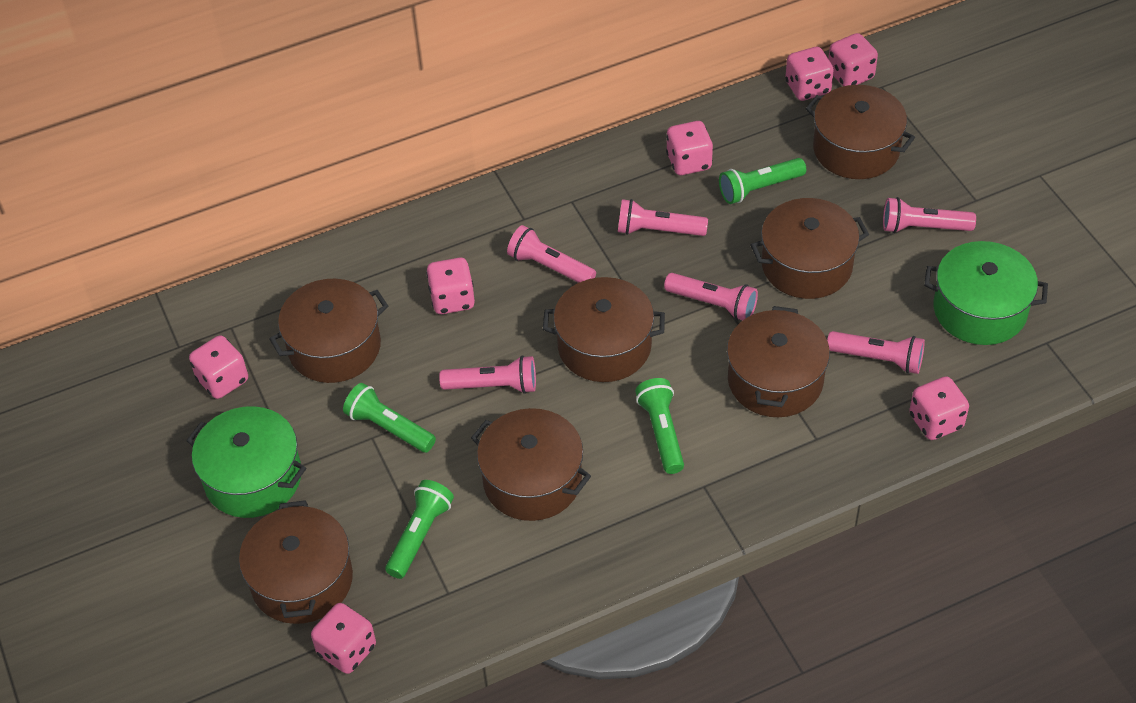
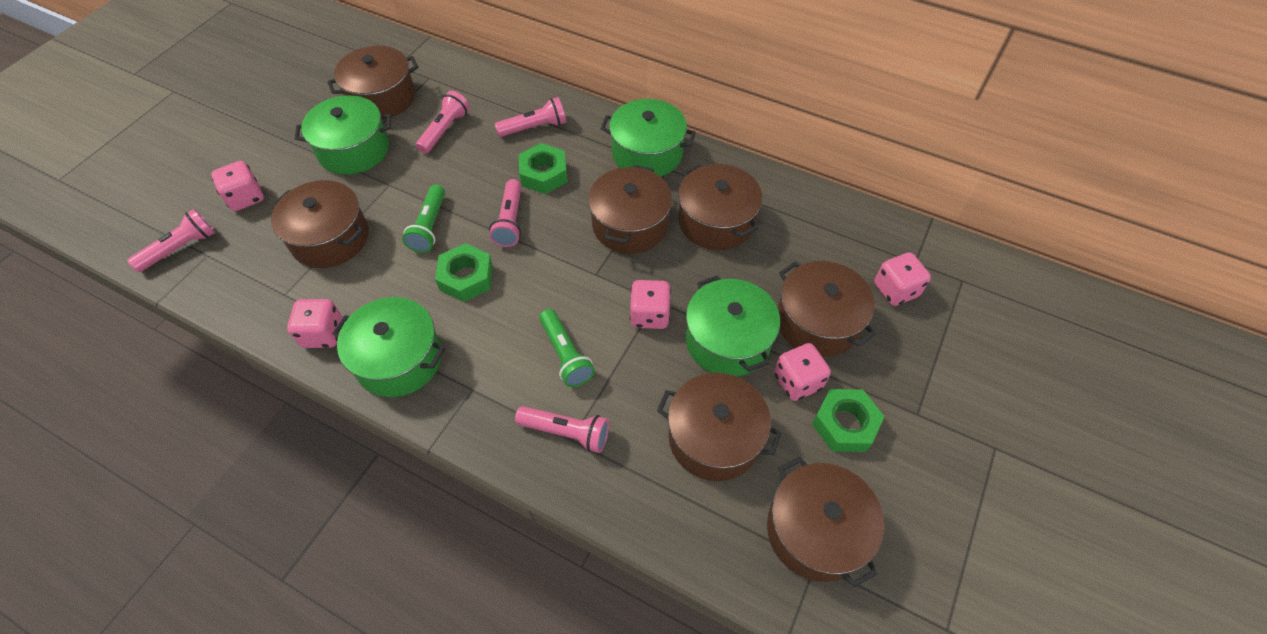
green flashlight: [343,383,436,453] [385,480,454,579] [635,378,684,474] [719,158,806,204] = 4 -> [402,184,445,253] [539,309,595,387] = 2
green nut: none = 0 -> [435,243,493,302] [519,143,568,194] [812,389,885,452] = 3
green pot: [186,406,306,518] [924,241,1048,345] = 2 -> [295,95,391,175] [332,297,445,397] [600,99,696,177] [686,275,780,376] = 4
pink dice: [189,335,248,399] [311,603,376,674] [426,258,475,314] [666,121,713,175] [785,47,834,101] [828,33,878,86] [909,376,969,440] = 7 -> [211,161,264,211] [287,299,342,348] [630,280,671,329] [774,343,831,401] [874,252,931,306] = 5
pink flashlight: [439,355,536,394] [507,225,596,283] [618,199,708,236] [664,273,758,321] [827,331,925,374] [883,197,976,233] = 6 -> [127,209,215,272] [416,91,470,154] [489,179,522,247] [495,97,566,137] [515,406,609,453] = 5

